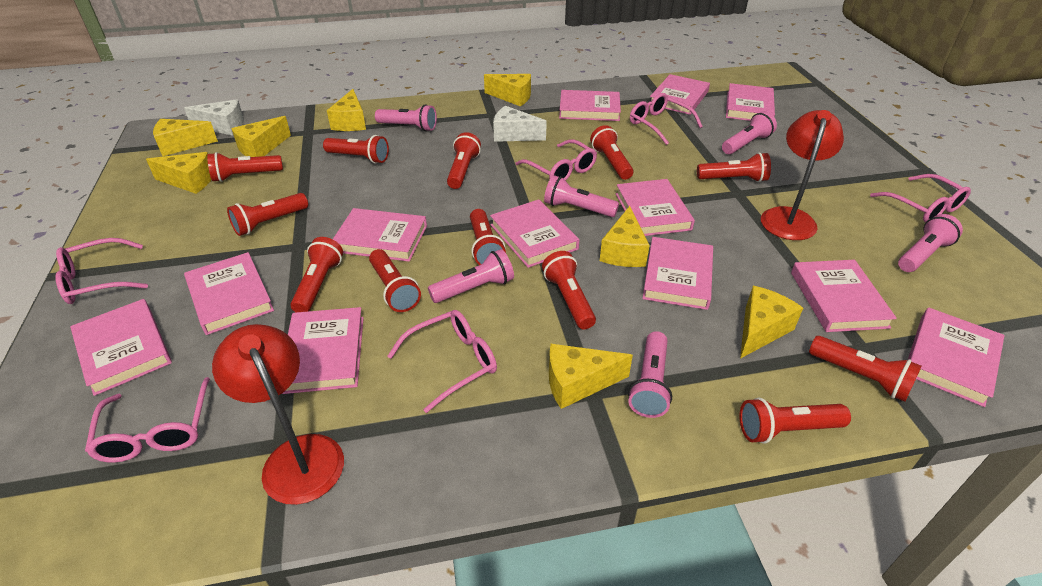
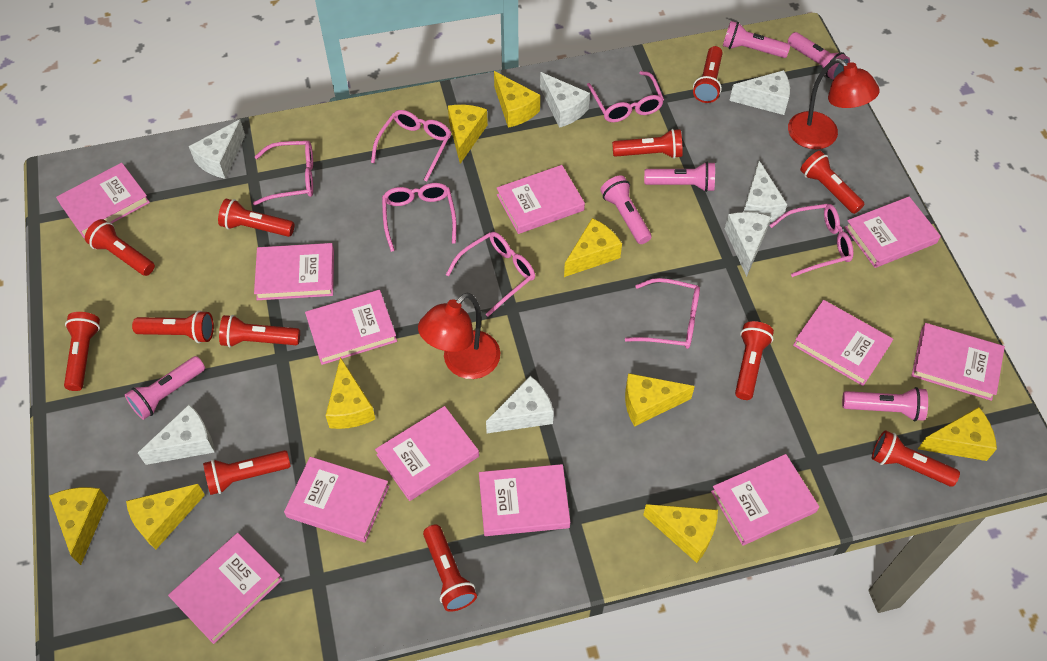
pink glasses: [55,238,148,304] [85,377,210,463] [388,310,497,413] [516,139,597,181] [630,93,703,145] [870,174,971,222] = 6 -> [253,141,313,205] [371,110,451,182] [382,183,457,252] [446,232,535,317] [587,71,664,122] [625,278,700,349] [769,204,853,277] = 7
white cheese: [184,99,244,136] [493,106,547,142] = 2 -> [138,405,215,465] [189,120,245,179] [486,376,554,433] [540,72,590,128] [725,212,771,277] [729,70,790,115] [743,161,787,222] = 7
yellow cheese: [146,152,211,194] [153,119,218,156] [231,116,291,157] [327,89,366,131] [484,74,531,106] [549,344,633,409] [600,206,650,267] [740,286,803,359] = 8 -> [49,487,108,565] [126,484,205,549] [326,357,375,429] [448,105,488,164] [494,71,540,128] [564,218,622,277] [625,373,695,427] [643,504,718,563] [918,407,997,461] = 9

